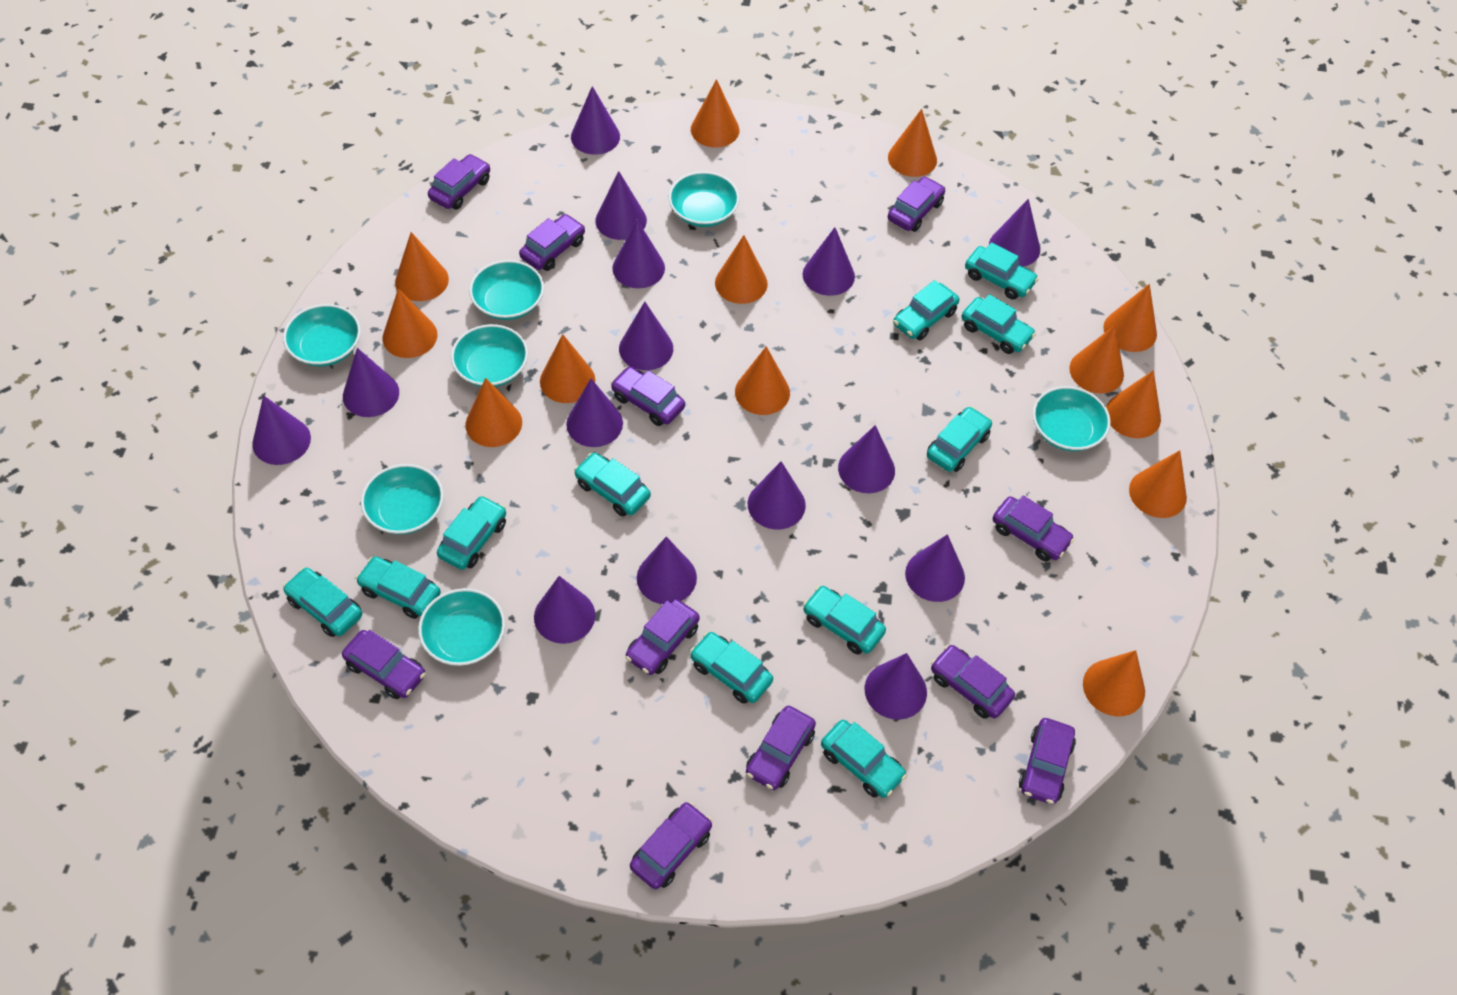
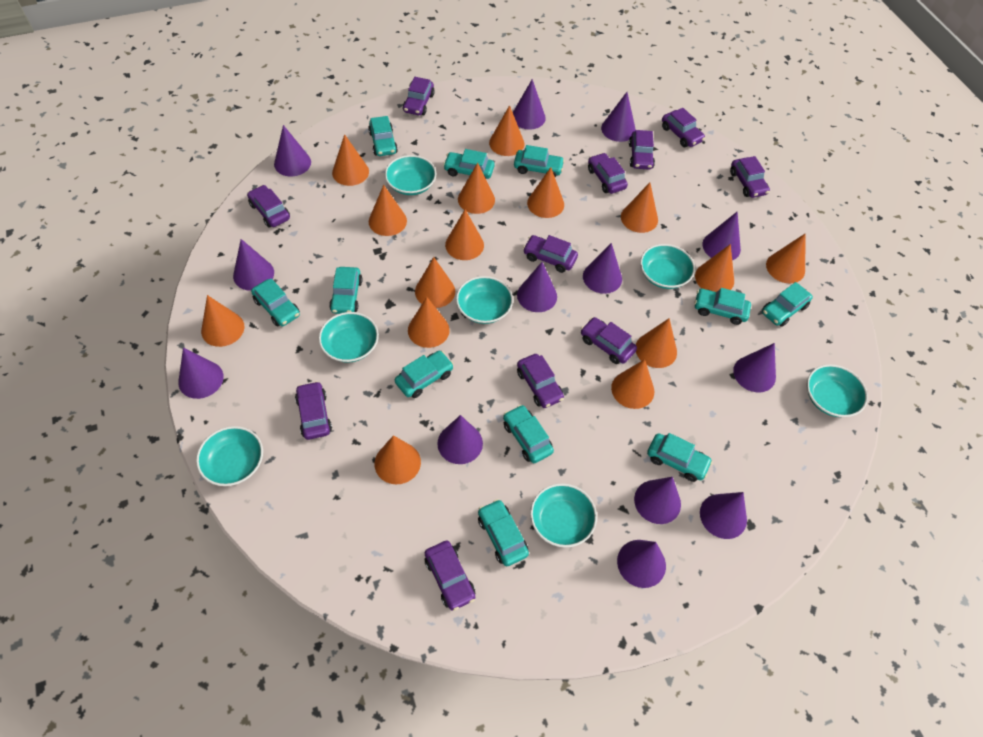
orange cone: [383,289,438,358] [395,232,449,301] [465,378,522,447] [540,334,595,403] [691,79,739,148] [715,235,768,304] [735,346,790,415] [888,109,937,177] [1069,325,1124,394] [1083,650,1145,716] [1103,284,1157,352] [1106,370,1161,438] [1129,450,1187,518] = 13 -> [201,295,244,347] [332,134,369,186] [369,185,407,236] [374,435,421,484] [408,297,450,348] [415,257,455,308] [445,209,484,260] [458,163,495,214] [489,105,524,156] [527,167,564,218] [611,359,654,409] [621,183,658,233] [636,318,677,368] [695,244,734,292] [766,233,806,283] = 15
purple cone: [252,395,311,465] [343,348,399,417] [534,576,595,644] [566,379,623,447] [571,86,620,155] [595,171,647,240] [612,220,665,288] [619,302,673,370] [637,537,697,604] [748,461,806,529] [803,227,855,296] [838,425,895,493] [865,653,927,720] [905,534,965,602] [989,199,1040,267] = 15 -> [178,348,223,399] [233,239,274,291] [274,125,311,177] [437,415,483,464] [513,79,546,130] [517,262,557,312] [583,243,622,294] [601,92,636,142] [617,540,666,588] [634,477,681,524] [700,492,747,539] [702,212,741,261] [733,343,776,392] = 13

